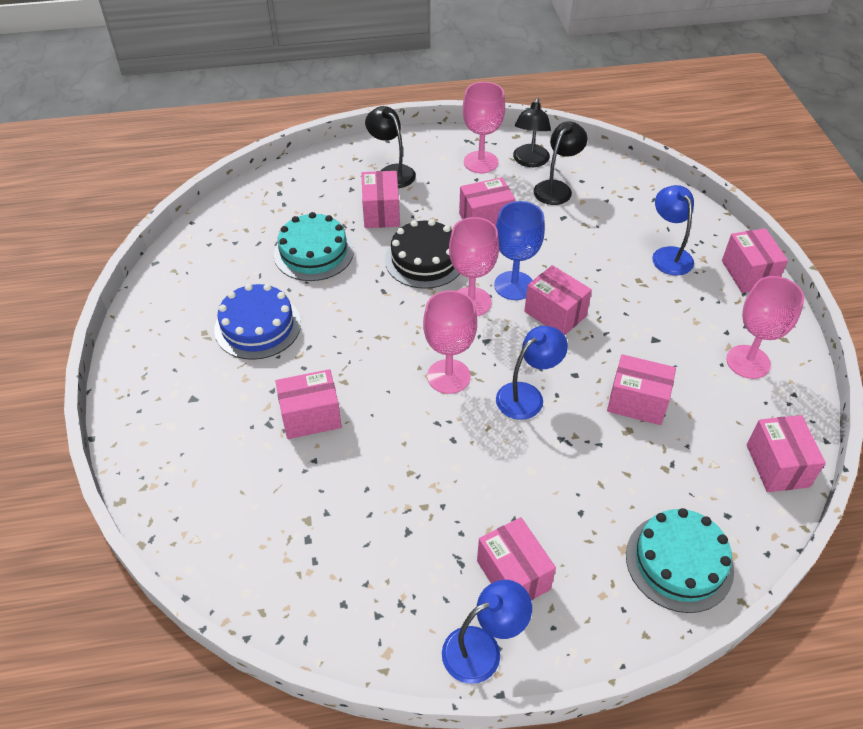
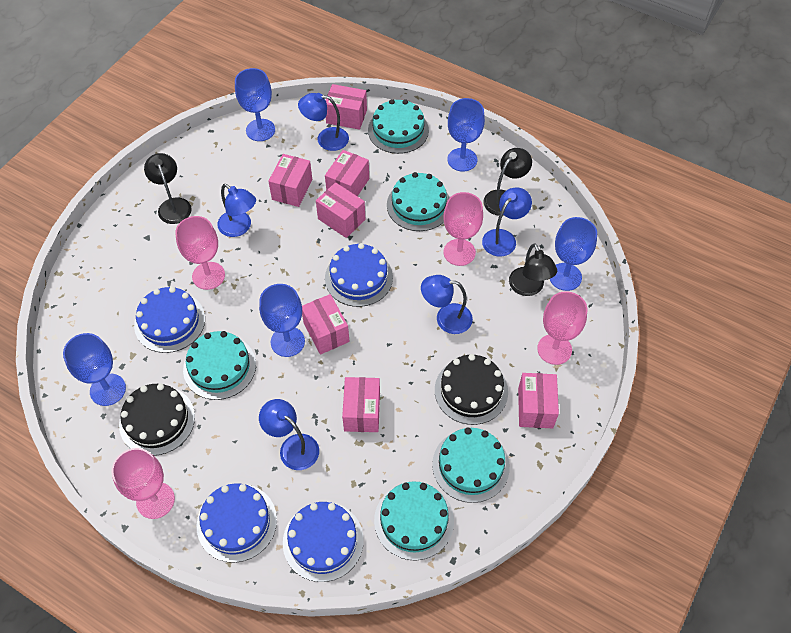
black cake: [385,219,460,289] = 1 -> [119,384,195,456] [435,354,508,425] = 2
blue cake: [214,284,301,360] = 1 -> [134,287,205,353] [197,483,277,563] [283,502,364,582] [325,243,393,307] = 4
blue goblet: [494,201,545,300] = 1 -> [63,333,126,406] [235,68,275,141] [259,284,305,357] [447,98,485,172] [550,217,597,291] = 5
blue lamp: [442,580,532,684] [496,326,568,420] [652,185,694,276] = 3 -> [217,184,256,237] [259,399,319,470] [298,93,349,151] [421,275,473,334] [482,188,532,257] = 5
pink box: [275,369,342,439] [362,171,400,228] [459,177,515,226] [477,517,556,601] [524,265,592,335] [607,354,676,425] [722,228,788,293] [747,415,826,492] = 8 -> [268,154,312,207] [302,294,350,354] [316,182,366,238] [325,150,369,196] [326,84,367,130] [342,377,380,432] [518,373,559,428] = 7
turquoise cake: [274,212,354,281] [626,508,734,613] = 2 -> [183,331,256,400] [368,99,429,154] [374,481,454,561] [387,172,450,231] [432,428,510,503] = 5

